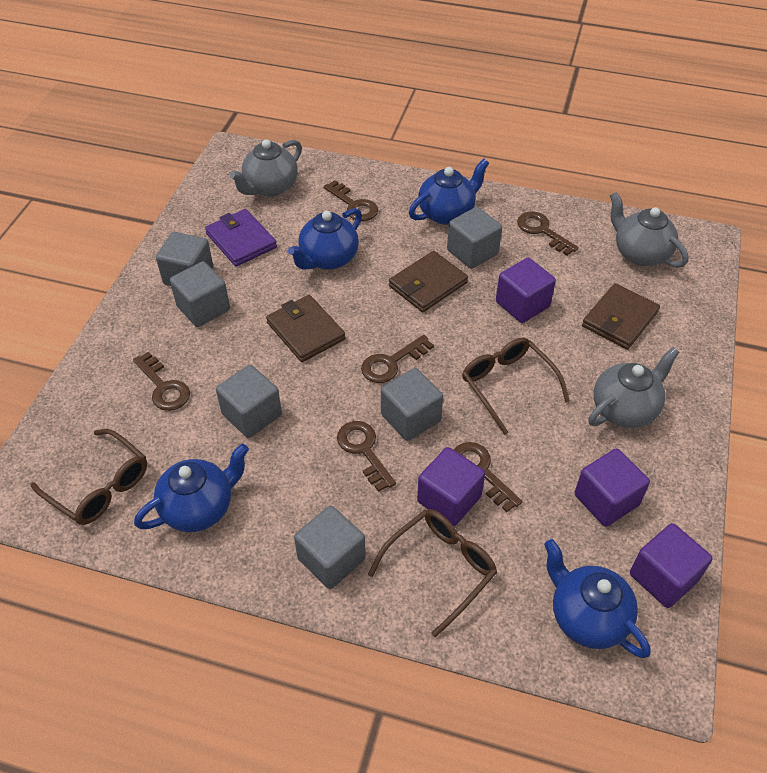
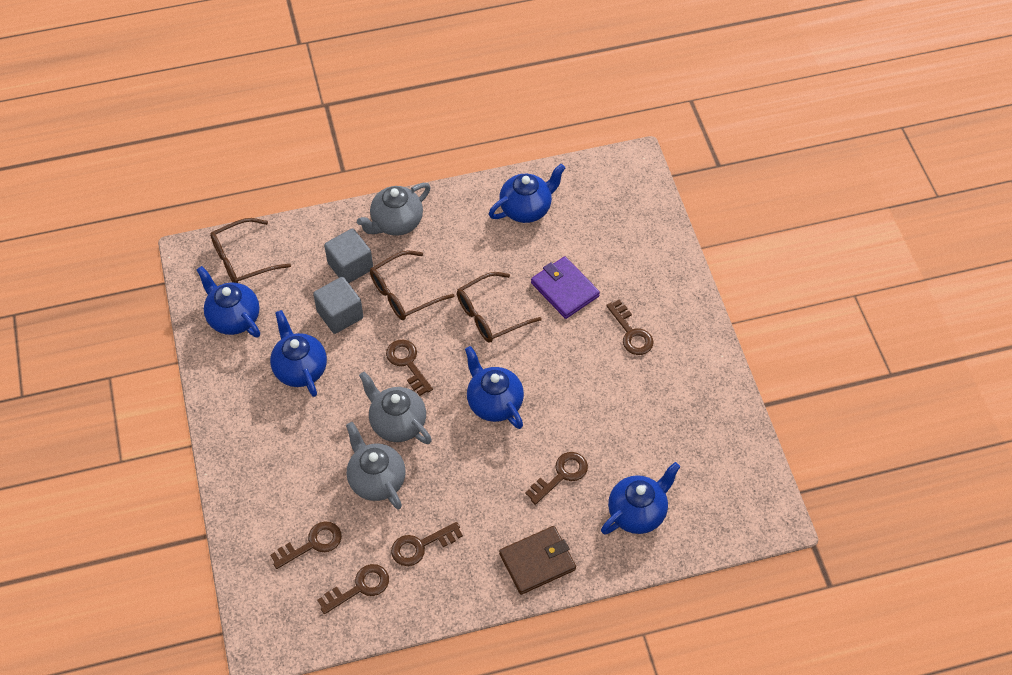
blue teapot: [134,443,249,532] [288,208,362,270] [409,159,489,225] [544,539,651,658] = 4 -> [197,266,260,338] [270,310,327,397] [465,346,524,429] [489,164,565,223] [601,462,680,535] = 5
brown wallet: [266,295,345,362] [389,251,468,312] [582,283,660,350] = 3 -> [499,526,576,595] = 1
grey cube: [156,232,213,286] [170,261,230,327] [216,365,282,438] [294,506,366,589] [381,368,443,441] [447,207,502,269] = 6 -> [313,277,363,334] [324,229,373,283] = 2
purple cube: [417,447,485,526] [496,258,556,323] [574,448,650,527] [630,523,712,608] = 4 -> none = 0

